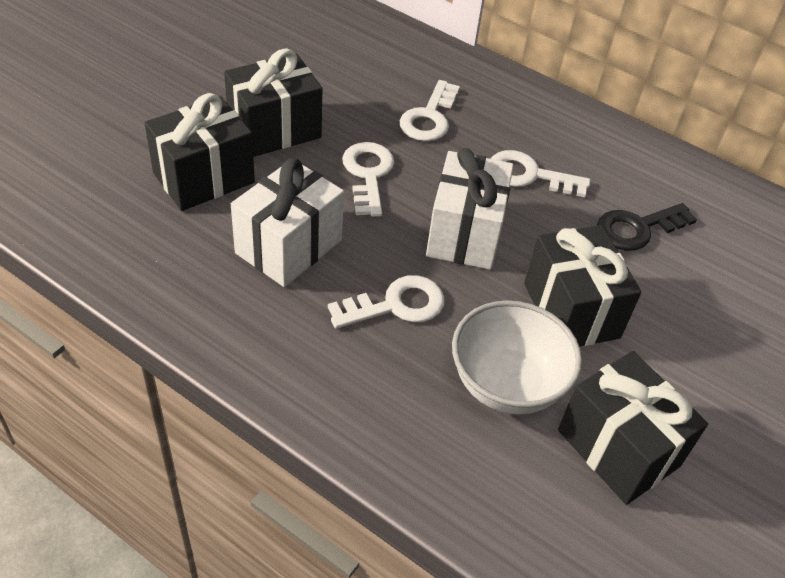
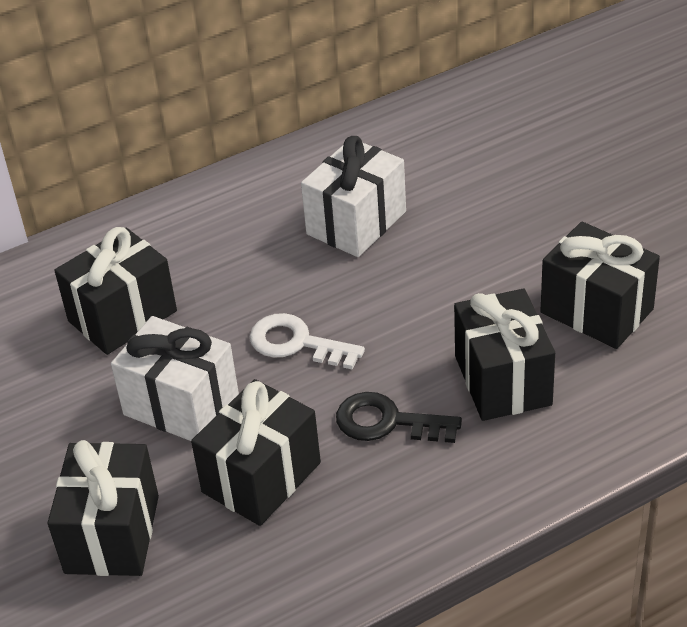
black gift: [145,93,255,211] [224,48,322,157] [524,225,641,347] [558,351,708,505] = 4 -> [48,440,159,576] [54,227,177,355] [191,379,321,526] [454,289,555,421] [541,222,660,349] = 5
white bowl: [452,300,582,415] = 1 -> none = 0
white key: [328,275,445,329] [342,142,395,217] [400,80,460,141] [491,150,591,198] = 4 -> [250,313,365,370] = 1

